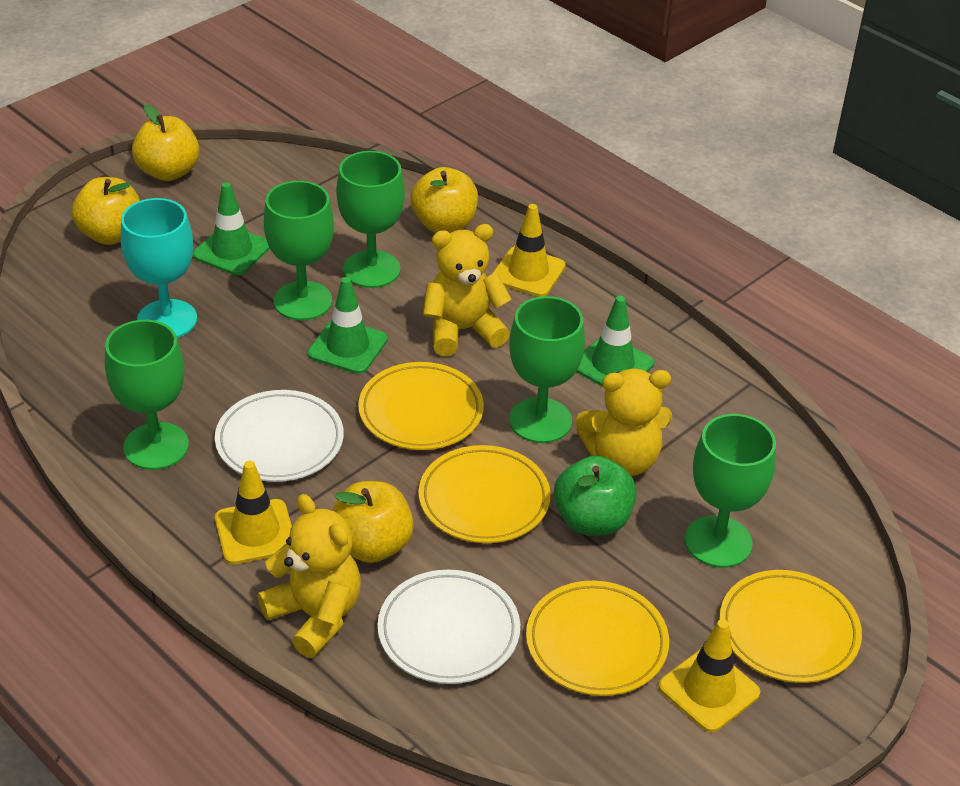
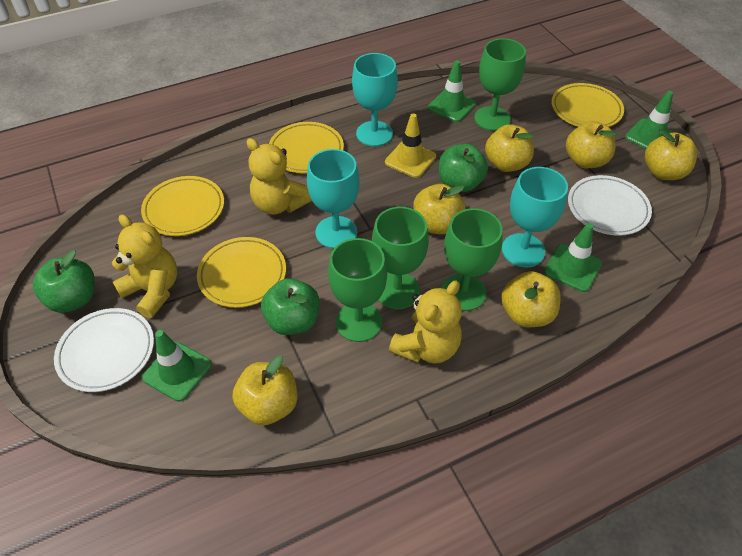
green apple: [554,456,637,536] = 1 -> [33,250,95,313] [261,278,319,335] [439,144,488,192] = 3
green goblet: [105,320,189,470] [264,181,334,320] [336,151,405,288] [509,296,585,443] [685,414,776,568] = 5 -> [328,238,387,342] [372,207,429,309] [441,208,503,311] [474,38,526,131] = 4
green traffic cone: [193,182,270,275] [308,277,388,374] [576,296,654,387] = 3 -> [142,330,212,401] [428,60,476,122] [544,223,602,292] [625,91,675,149] = 4
turquoise goblet: [121,198,197,338] = 1 -> [307,149,360,249] [352,53,398,146] [502,167,568,267] = 3
yellow apple: [72,177,140,245] [132,104,200,181] [332,481,414,563] [410,167,478,233] = 4 -> [232,355,297,425] [413,184,465,235] [485,124,534,172] [501,271,561,327] [566,121,617,168] [645,129,697,180] = 6
yellow traffic cone: [215,461,292,564] [492,204,566,297] [658,619,760,732] = 3 -> [385,113,436,178] = 1

